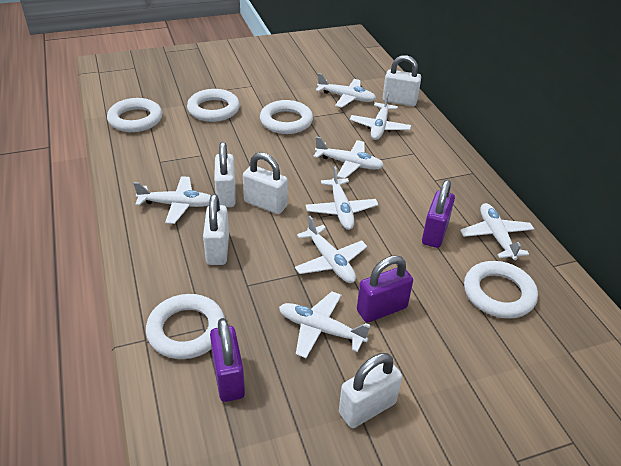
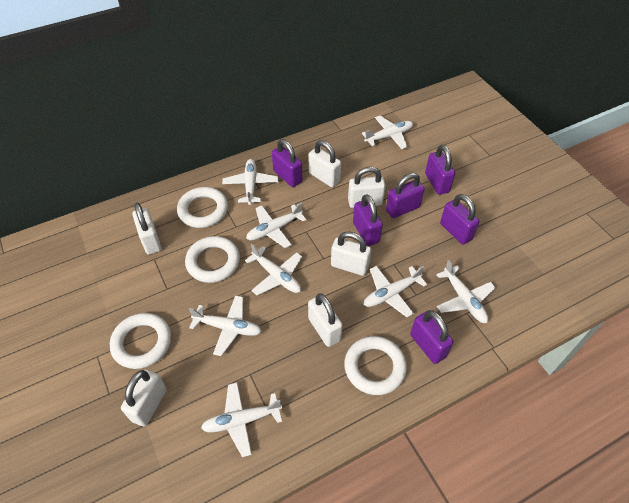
purple padlock: [210,318,245,402] [357,255,413,323] [422,180,455,248] = 3 -> [272,139,302,187] [353,194,383,246] [386,173,424,218] [410,310,453,364] [425,144,455,195] [440,194,480,245] = 6
white padlock: [203,194,229,265] [214,142,236,207] [243,152,288,214] [339,353,402,428] [383,55,421,106] = 5 -> [121,369,167,427] [132,203,161,255] [308,293,343,347] [309,140,341,187] [331,231,371,276] [348,167,385,208] = 6
white ring: [107,98,162,132] [146,294,225,359] [187,89,240,122] [260,100,313,134] [464,261,538,319] = 5 -> [110,313,171,369] [177,187,228,228] [185,236,240,283] [344,336,407,395] = 4

